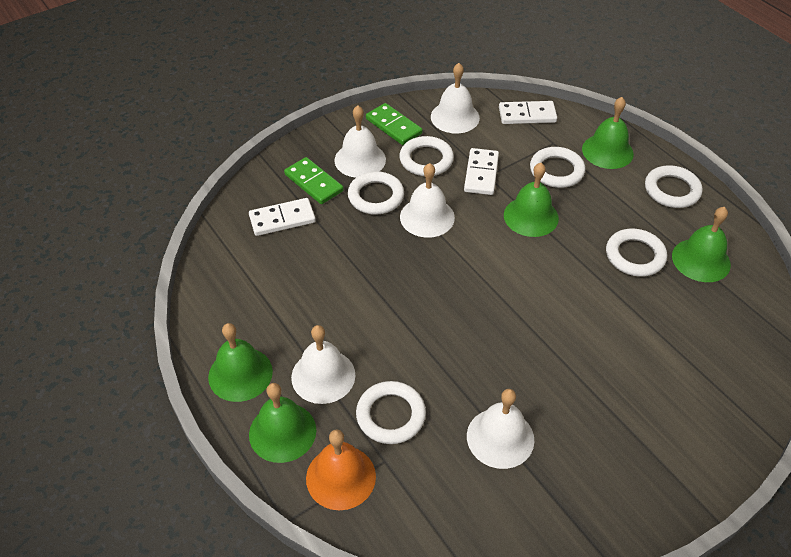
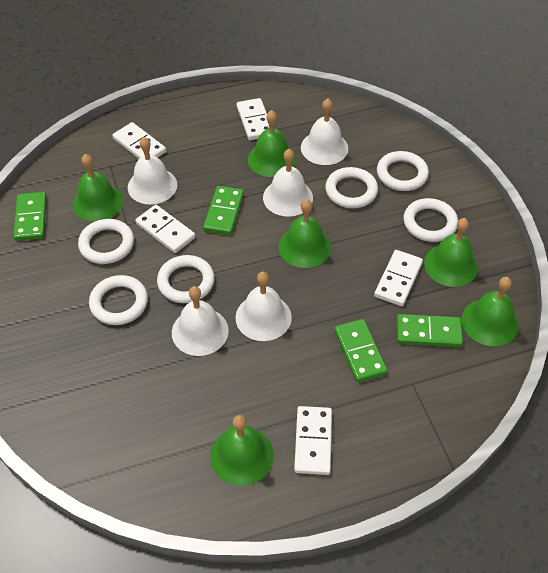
green bell: [208,323,273,402] [249,383,316,463] [504,163,559,237] [582,97,634,169] [672,207,731,282] = 5 -> [73,154,123,222] [210,415,274,486] [248,110,296,177] [278,199,331,268] [424,218,478,287] [461,277,519,346] = 6
green domino: [284,157,343,204] [366,103,422,145] = 2 -> [13,192,47,241] [203,186,244,235] [334,319,387,382] [396,314,463,347] = 4
orange bell: [306,429,376,510] = 1 -> none = 0
white domino: [249,198,316,236] [464,148,499,195] [499,101,557,124] = 3 -> [112,122,166,159] [135,205,195,253] [237,98,269,140] [294,406,332,475] [374,250,423,306] = 5

